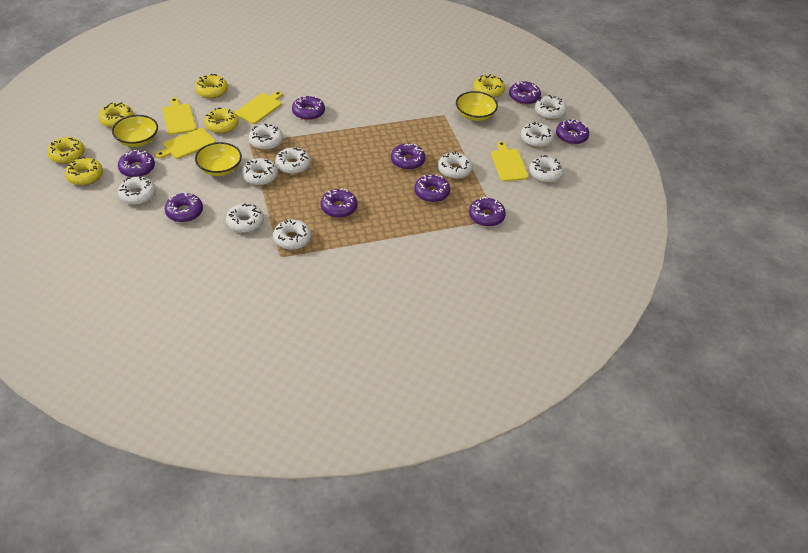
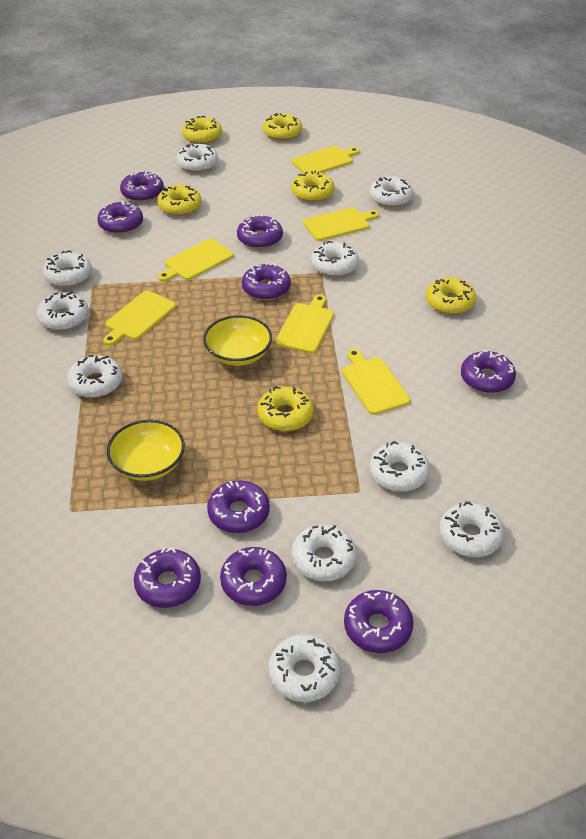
yellow bowl: [112,115,158,147] [195,142,242,176] [456,91,498,121] = 3 -> [107,420,185,481] [203,315,272,366] = 2
yellow cutting board: [156,128,216,159] [162,98,196,135] [235,91,282,124] [491,141,529,181] = 4 -> [103,291,176,346] [158,239,234,282] [275,295,334,353] [292,146,360,173] [303,207,379,241] [342,349,410,415] = 6

